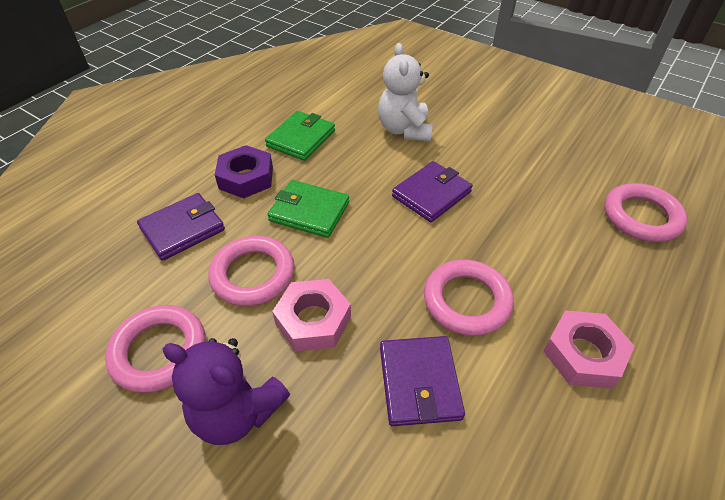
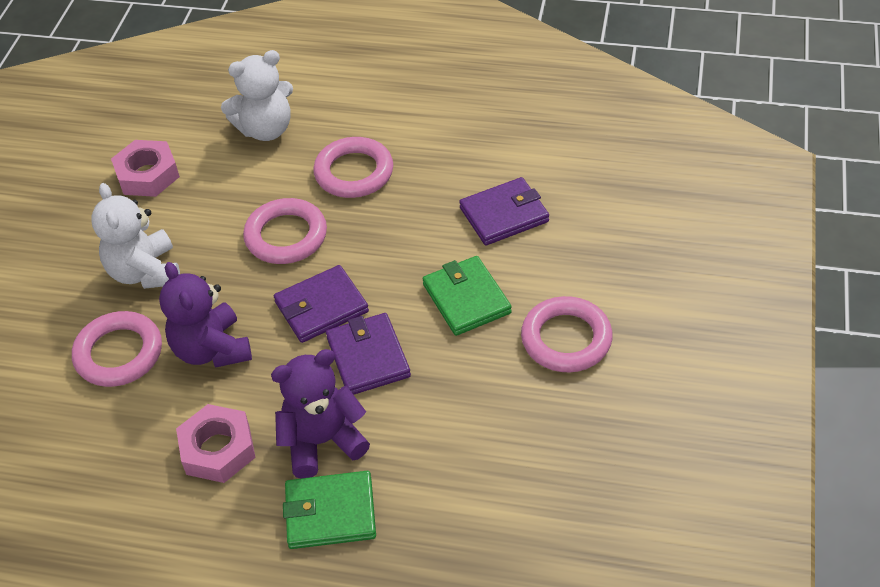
purple nut: [215,145,273,199] = 1 -> none = 0
purple teddy bear: [163,338,290,445] = 1 -> [159,262,252,368] [271,349,370,478] = 2
white teddy bear: [378,43,433,141] = 1 -> [91,183,180,289] [221,50,293,141] = 2

